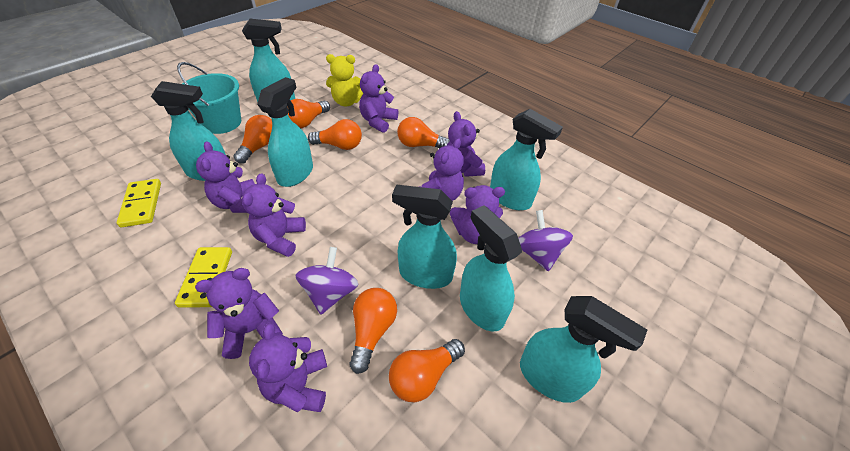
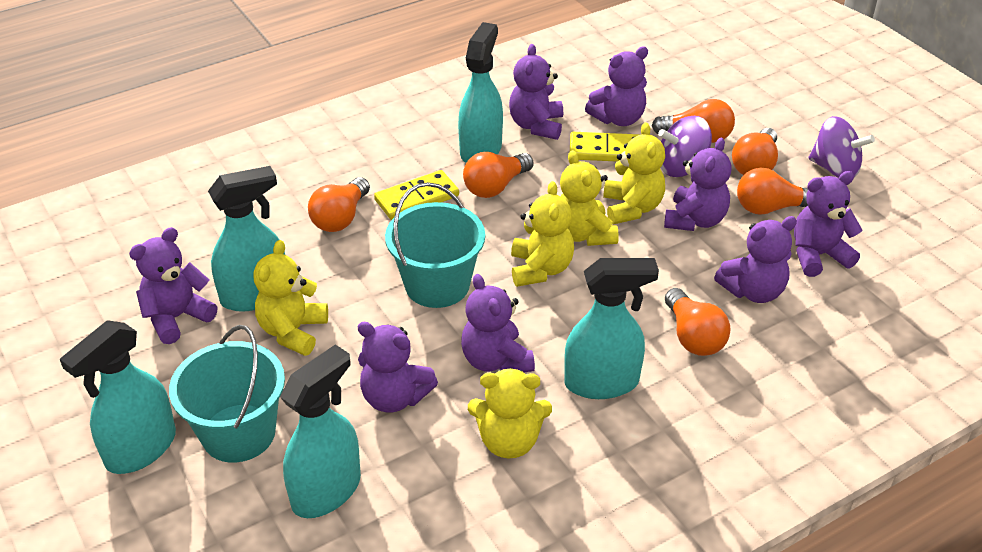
turquoise bucket: [177,62,241,134] = 1 -> [169,325,285,462] [385,182,485,308] = 2
turquoise spray bottle: [151,81,226,181] [242,19,295,102] [257,77,313,187] [392,184,457,289] [460,205,522,331] [490,109,563,210] [520,296,647,403] = 7 -> [60,320,176,474] [208,166,285,312] [280,345,361,518] [458,22,503,163] [564,258,659,399] = 5
yellow teddy bear: [326,54,364,107] = 1 -> [254,240,328,356] [468,368,552,458] [511,181,574,287] [560,150,619,246] [603,122,665,224] = 5

